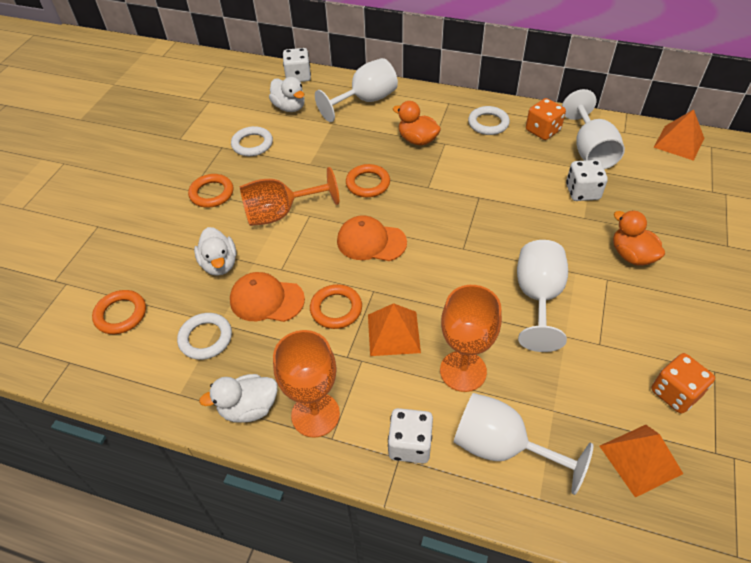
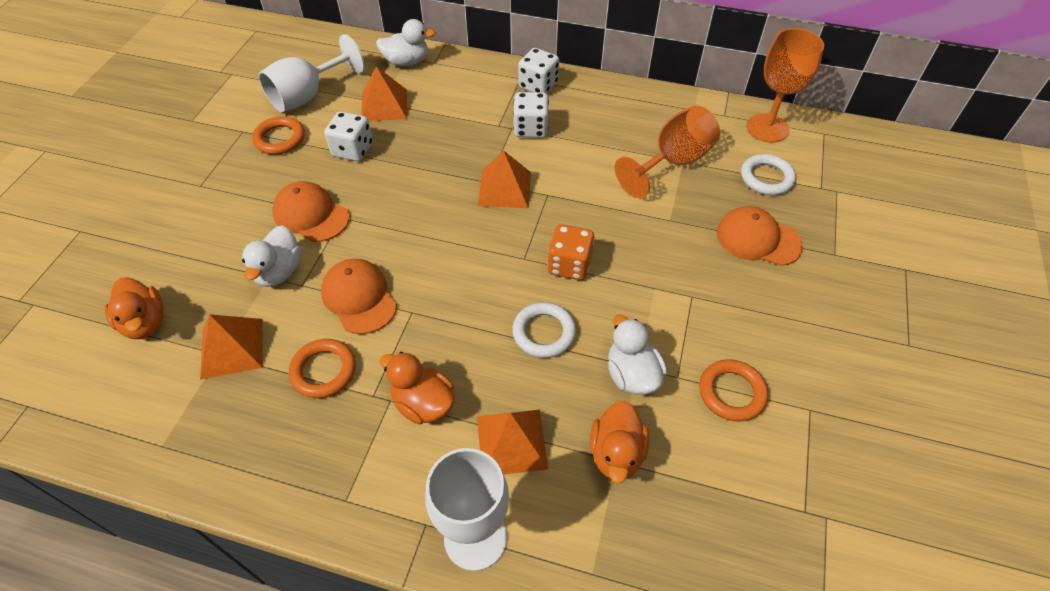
orange cap: [230,272,305,322] [337,215,407,261] = 2 -> [272,181,350,242] [321,259,397,334] [717,206,803,266] = 3
orange dice: [526,98,566,140] [651,353,715,414] = 2 -> [548,224,594,280] = 1
orange duck: [393,101,441,145] [613,210,665,266] = 2 -> [104,277,164,339] [380,352,455,424] [590,401,649,484] = 3
orange goblet: [240,167,339,226] [273,330,340,438] [440,285,502,392] = 3 -> [615,105,720,198] [747,28,824,143] = 2
orange pyramid: [368,303,421,356] [600,425,683,498] [653,109,704,161] = 3 -> [200,314,263,380] [361,66,407,121] [477,410,548,475] [478,150,531,208] = 4
orange ring: [92,290,146,334] [188,174,233,208] [310,284,362,329] [346,164,390,197] = 4 -> [252,116,305,154] [289,339,356,398] [699,359,768,422] = 3
white goblet: [315,58,398,122] [454,393,594,495] [517,240,568,352] [562,89,625,169] = 4 -> [259,34,365,112] [425,448,509,571] = 2
white ring: [177,313,232,360] [231,126,273,156] [468,106,510,135] = 3 -> [512,302,576,358] [741,154,796,195] = 2

